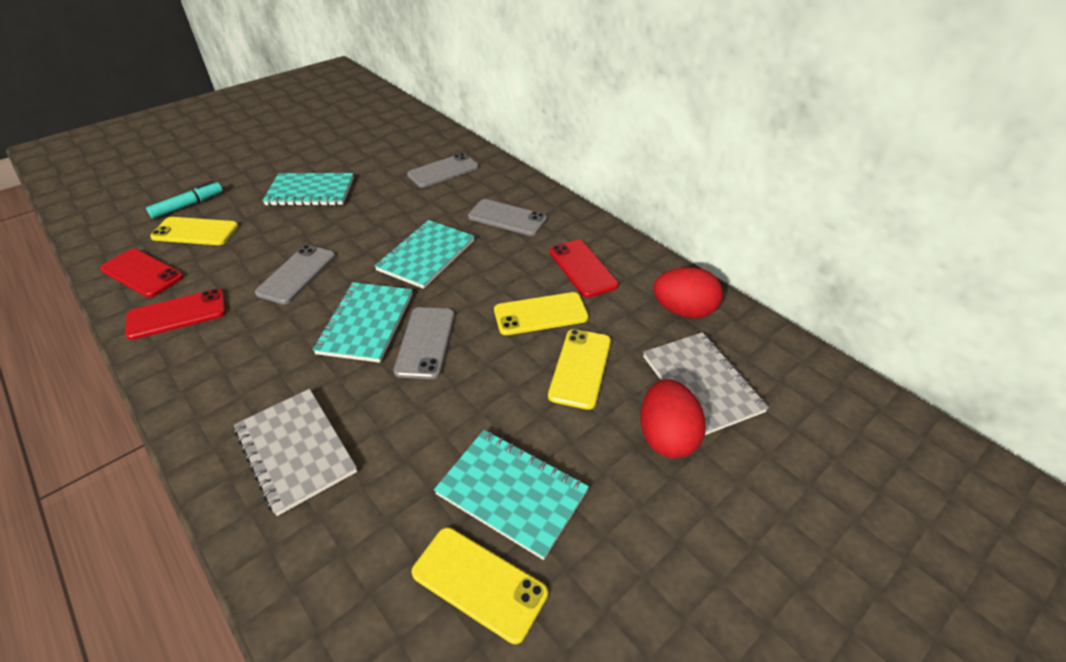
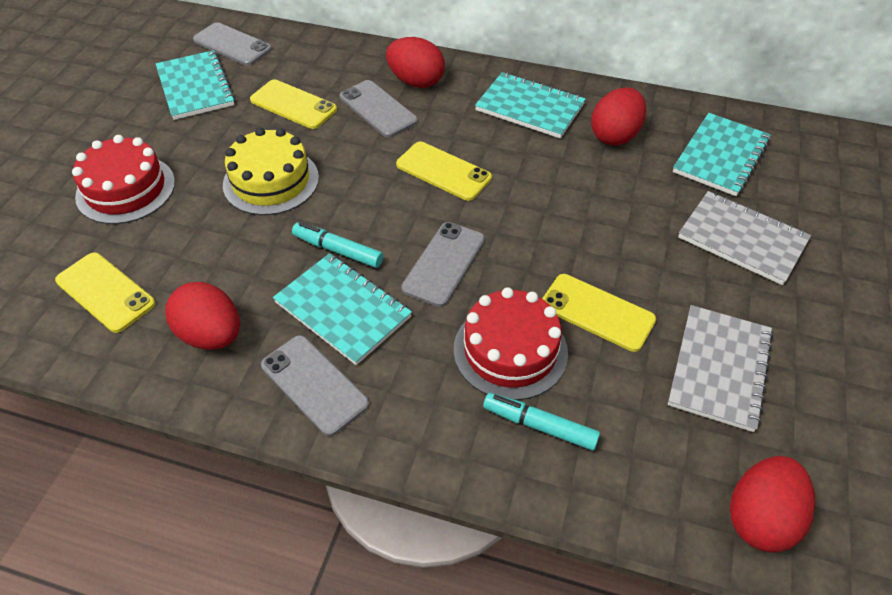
red cake: none = 0 -> [72,135,175,224] [454,287,568,400] = 2
red egg: [640,379,706,458] [653,267,723,319] = 2 -> [165,282,240,350] [386,37,445,88] [591,87,646,146] [730,456,815,553] = 4
red phone: [100,249,183,298] [125,289,226,340] [550,240,619,298] = 3 -> none = 0
turquoise marker: [146,181,223,219] = 1 -> [292,222,383,268] [483,393,600,450] = 2
yellow cake: none = 0 -> [223,128,319,215] = 1

